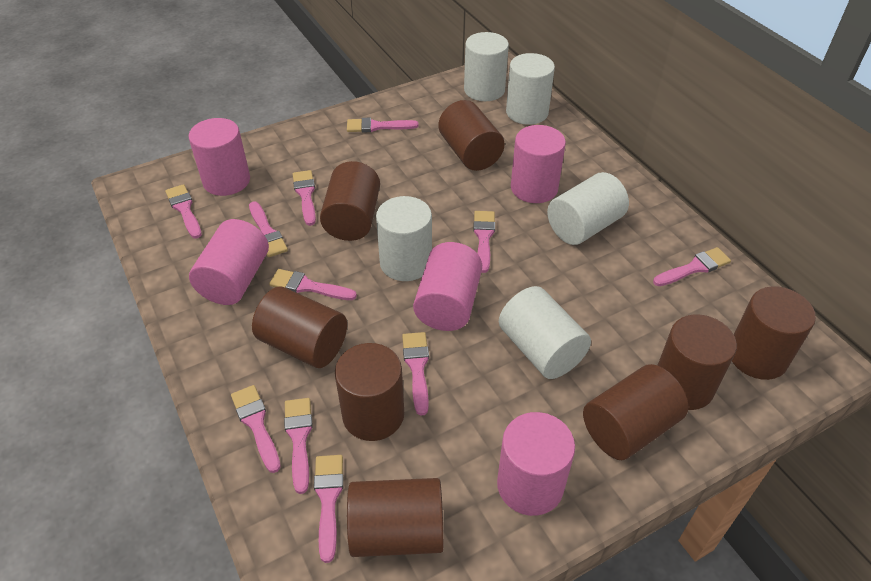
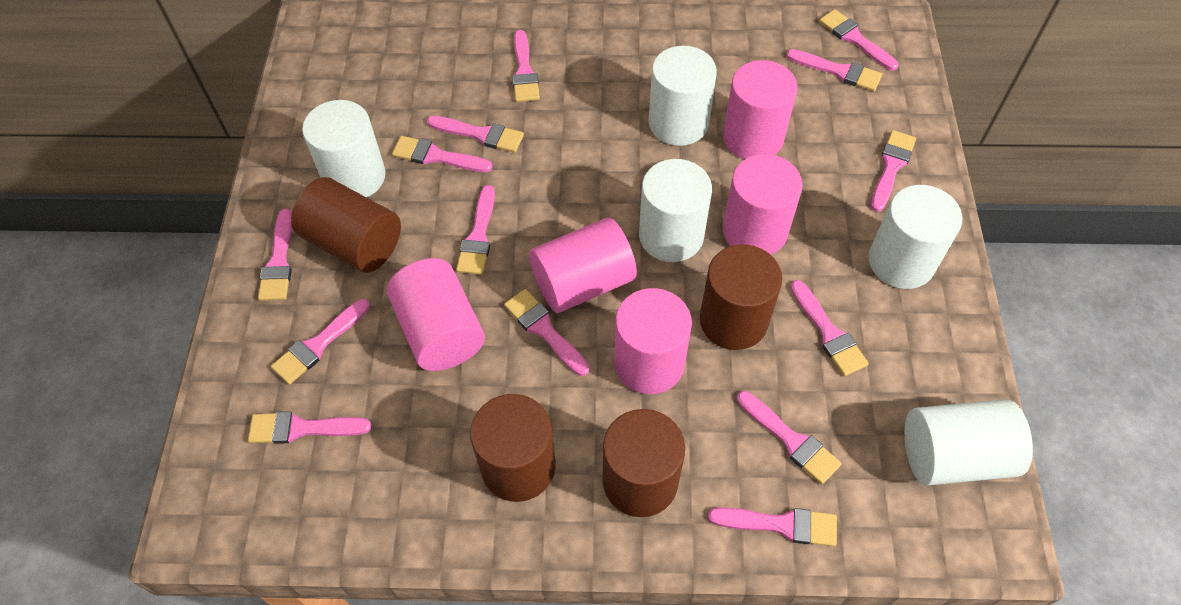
brown cylinder: [252,287,347,368] [320,161,380,241] [335,343,404,441] [347,478,444,557] [439,100,505,171] [583,364,688,460] [658,314,737,410] [732,286,816,380] = 8 -> [291,177,401,273] [470,394,555,502] [603,409,685,517] [700,245,782,350] = 4
pink brush: [165,184,202,239] [231,385,281,473] [249,201,288,257] [269,269,357,300] [284,398,313,494] [293,170,316,226] [314,455,343,563] [347,118,419,132] [402,332,429,416] [473,211,495,273] [653,247,731,286] = 11 -> [248,412,371,444] [258,209,292,301] [271,299,370,385] [392,136,492,172] [427,116,524,153] [456,185,495,275] [504,289,589,376] [512,30,540,102] [708,507,837,546] [737,391,841,484] [786,49,882,91] [790,280,869,376] [819,9,898,70] [871,130,916,212] = 14

